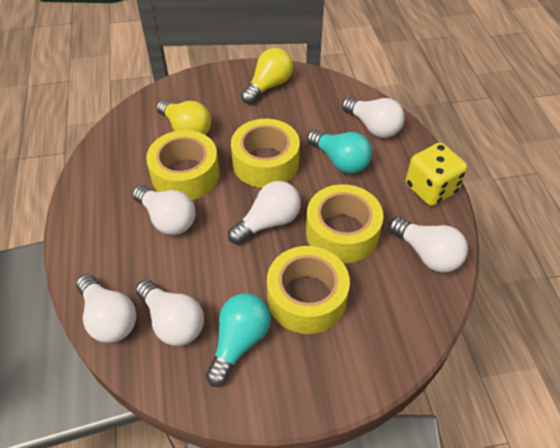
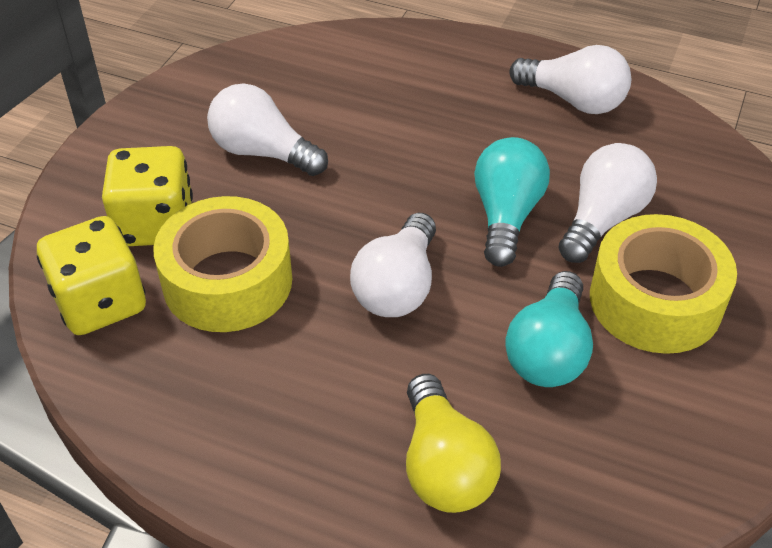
white light bulb: [76,274,136,343] [132,185,196,235] [136,279,204,346] [228,181,301,244] [342,97,405,138] [389,217,468,273] = 6 -> [207,83,328,176] [350,213,436,317] [510,45,631,114] [559,143,657,263] = 4
yellow dice: [406,143,467,206] = 1 -> [37,216,146,335] [102,146,193,246] = 2
yellow light bulb: [157,100,211,135] [241,48,293,104] = 2 -> [406,374,501,513] = 1
yellow tape: [146,130,219,200] [231,119,300,188] [267,246,350,334] [306,184,383,263] = 4 -> [154,196,292,332] [590,214,737,354] = 2

